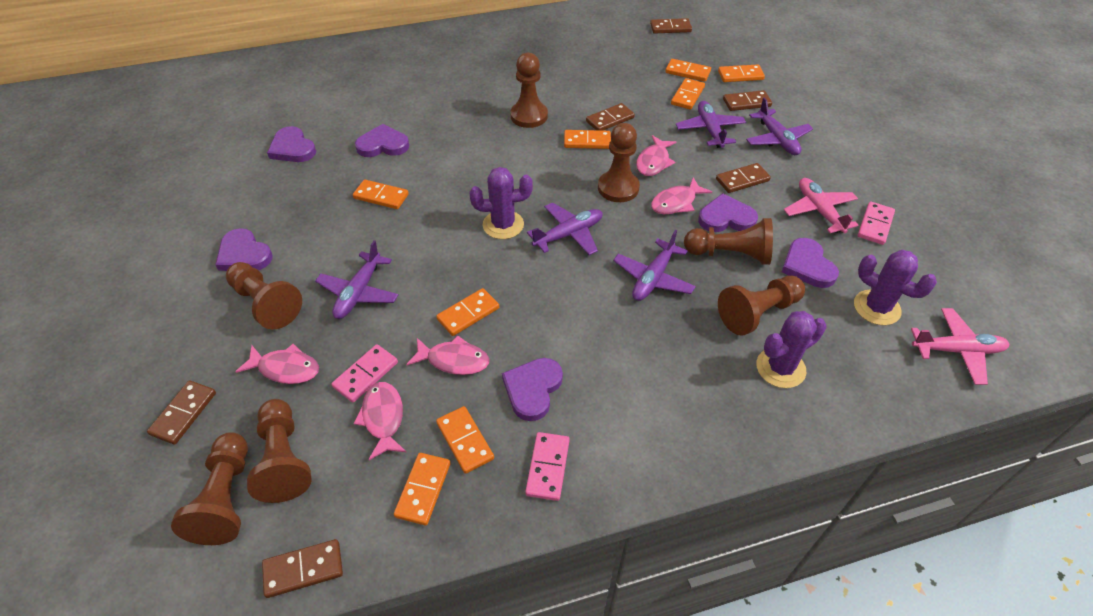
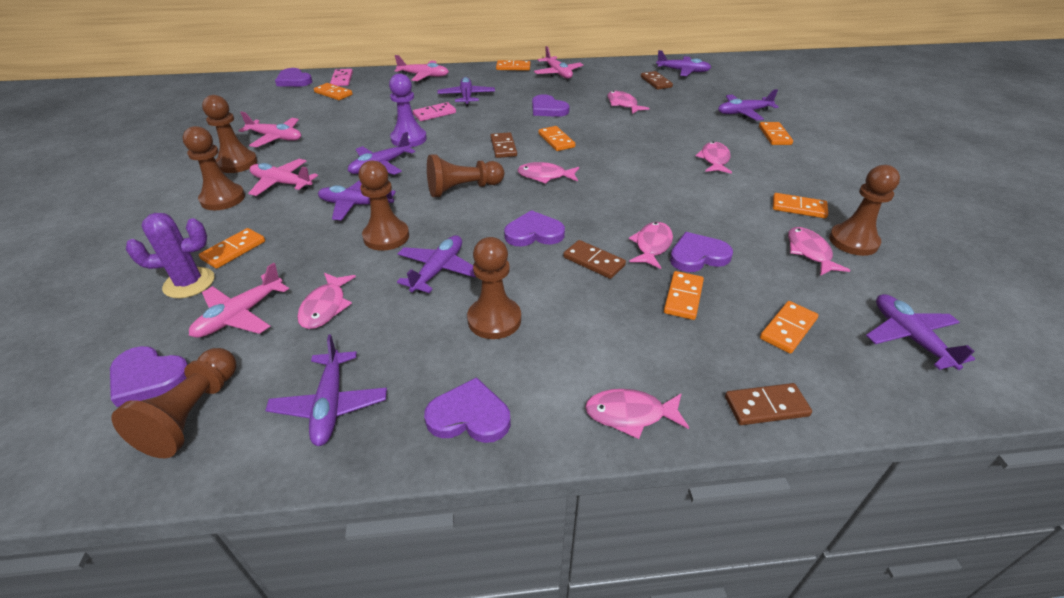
brown domino: [147,381,216,445] [262,539,343,598] [586,103,635,131] [650,18,692,33] [716,163,771,193] [723,90,772,111] = 6 -> [490,132,517,158] [563,240,626,279] [641,71,673,90] [725,383,812,425] = 4
pink domino: [331,344,398,403] [525,432,570,501] [858,202,895,245] = 3 -> [330,69,353,86] [413,102,456,121] = 2
pink fish: [235,344,319,384] [354,382,406,460] [406,336,489,375] [636,135,676,176] [651,177,712,214] = 5 -> [297,273,356,329] [517,162,579,184] [585,389,689,439] [607,91,650,114] [629,222,673,269] [696,142,732,174] [788,227,850,276] = 7
pink plane: [784,178,858,233] [911,308,1009,385] = 2 -> [189,263,289,338] [238,112,301,147] [248,159,318,196] [395,55,449,81] [534,46,583,79] = 5
purple cactus: [469,167,533,239] [756,311,827,388] [854,250,937,325] = 3 -> [126,213,214,298] = 1
purple pawn: none = 0 -> [389,73,427,147] = 1
purple plane: [315,241,398,319] [527,202,603,255] [613,230,696,301] [676,101,746,148] [746,98,813,155] = 5 -> [265,334,387,446] [318,180,396,220] [348,132,415,175] [397,235,476,293] [438,77,495,107] [656,50,711,76] [718,89,779,121] [866,294,975,370] = 8

